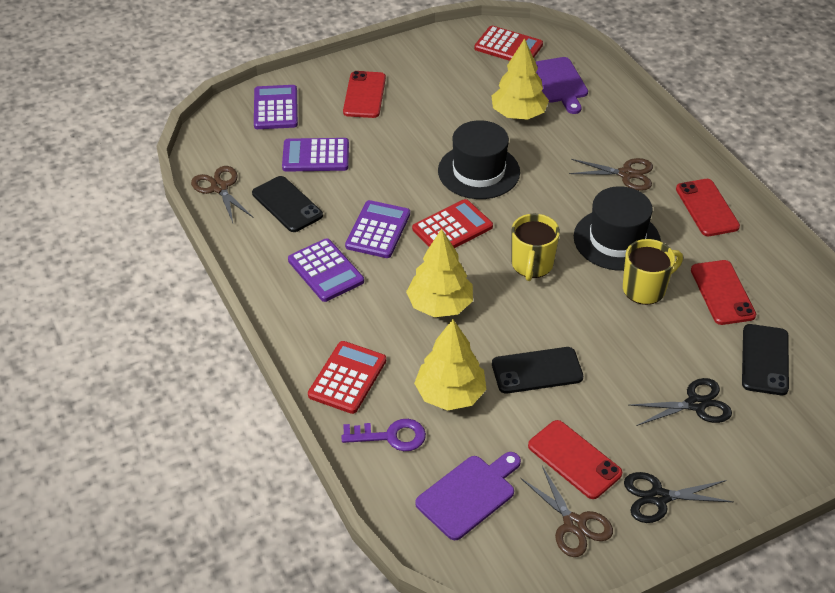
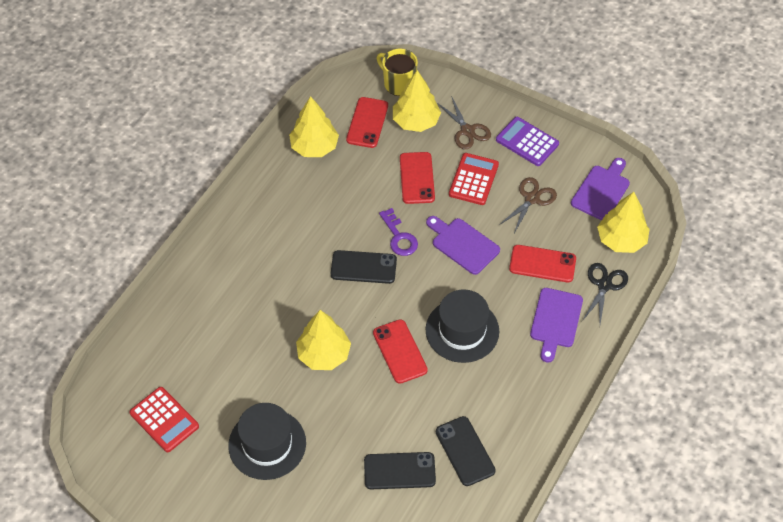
black scissors: [624,472,733,523] [629,378,732,426] = 2 -> [582,263,628,324] = 1
brown scissors: [191,166,254,223] [520,466,613,557] [569,158,653,191] = 3 -> [437,96,491,149] [499,177,557,233] = 2
purple calculator: [254,85,298,129] [282,138,349,172] [288,238,364,302] [345,200,410,258] = 4 -> [496,117,559,166] = 1
purple cutting board: [415,452,521,540] [536,57,588,114] = 2 -> [426,216,500,275] [530,288,583,363] [571,158,630,220] = 3
red calculator: [308,341,386,414] [412,199,493,248] [474,26,543,61] = 3 -> [129,387,199,452] [449,153,499,205] = 2
yellow mug: [512,214,560,281] [623,239,683,305] = 2 -> [376,49,418,96] = 1
yellow tree: [406,229,473,317] [414,319,487,411] [491,38,549,120] = 3 -> [289,96,339,157] [296,310,351,370] [393,70,441,132] [597,192,650,253] = 4

